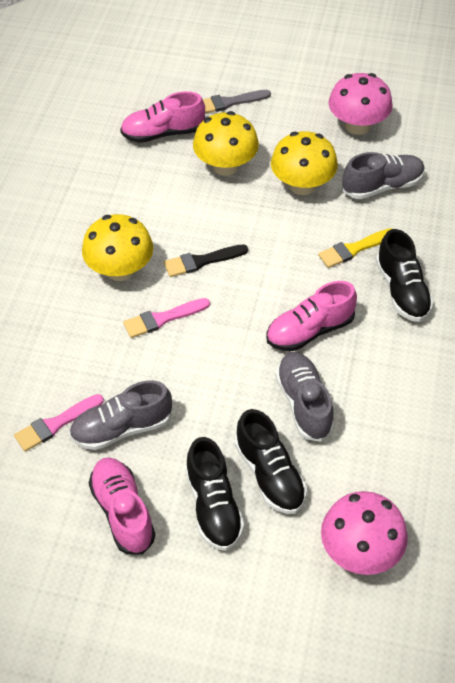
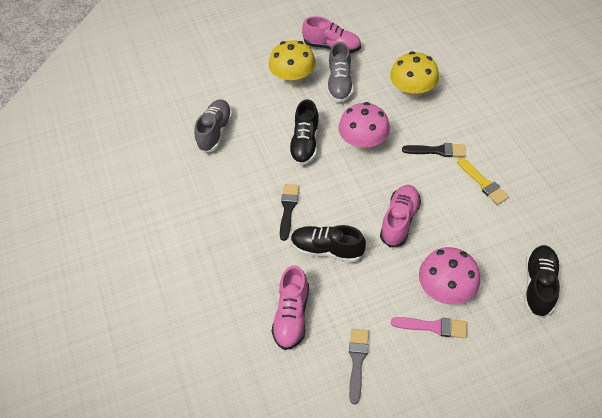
black brush: [164,244,248,277] = 1 -> [280,184,299,241] [402,143,466,157] = 2
grey shoe: [69,380,172,450] [276,352,335,442] [342,152,425,199] = 3 -> [195,100,233,153] [327,42,353,103] = 2
pink brush: [14,394,104,451] [123,298,210,338] = 2 -> [391,317,467,338] = 1
yellow mushroom: [82,214,153,281] [193,111,259,176] [271,131,338,195] = 3 -> [269,40,316,86] [390,51,439,99] = 2

